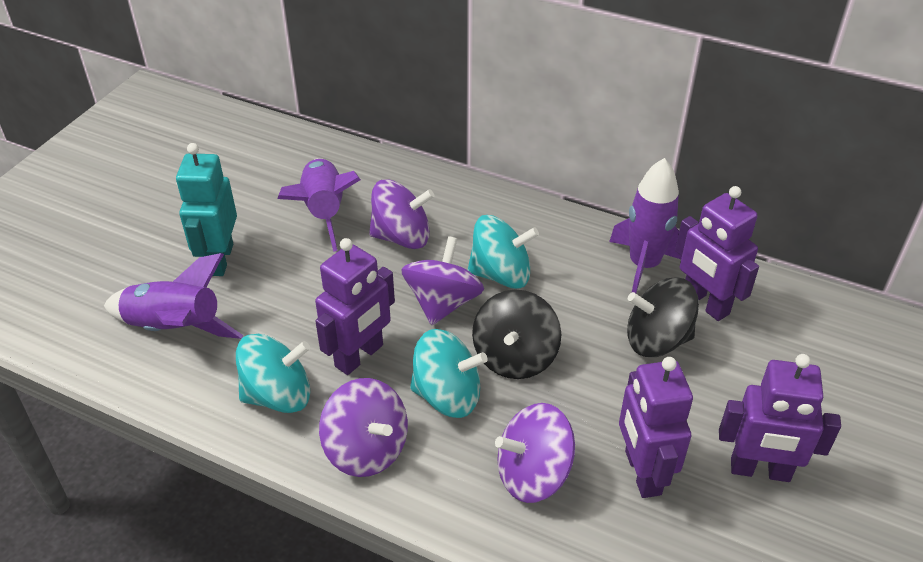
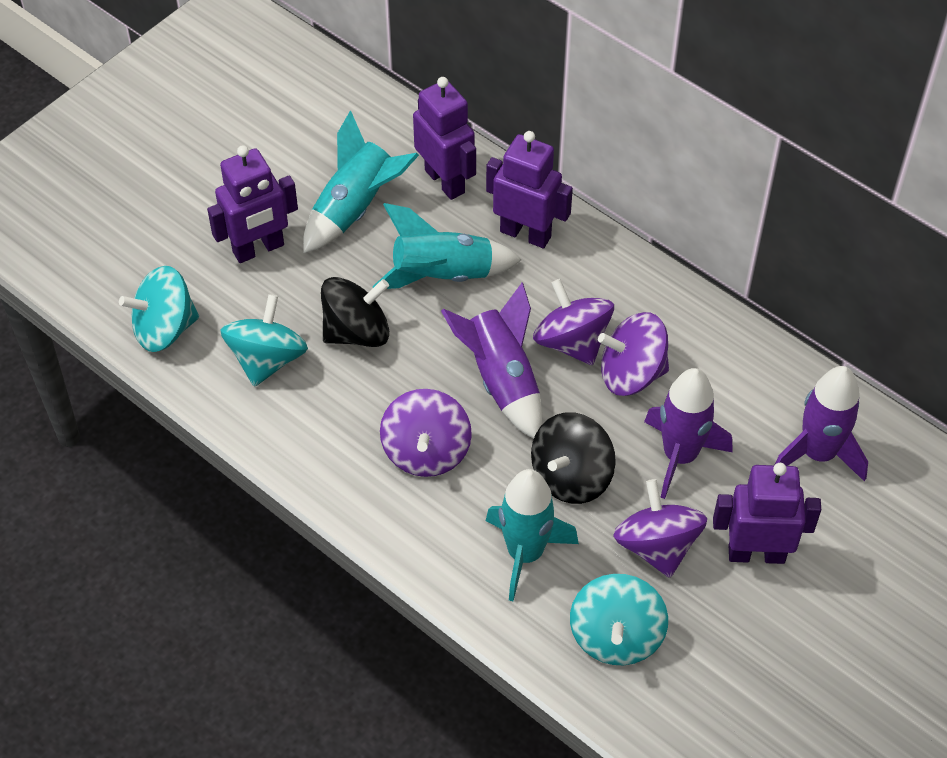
turquoise robot: [176,143,237,276] = 1 -> none = 0
turquoise rocket: none = 0 -> [303,111,419,253] [373,203,521,289] [486,469,579,601] = 3

